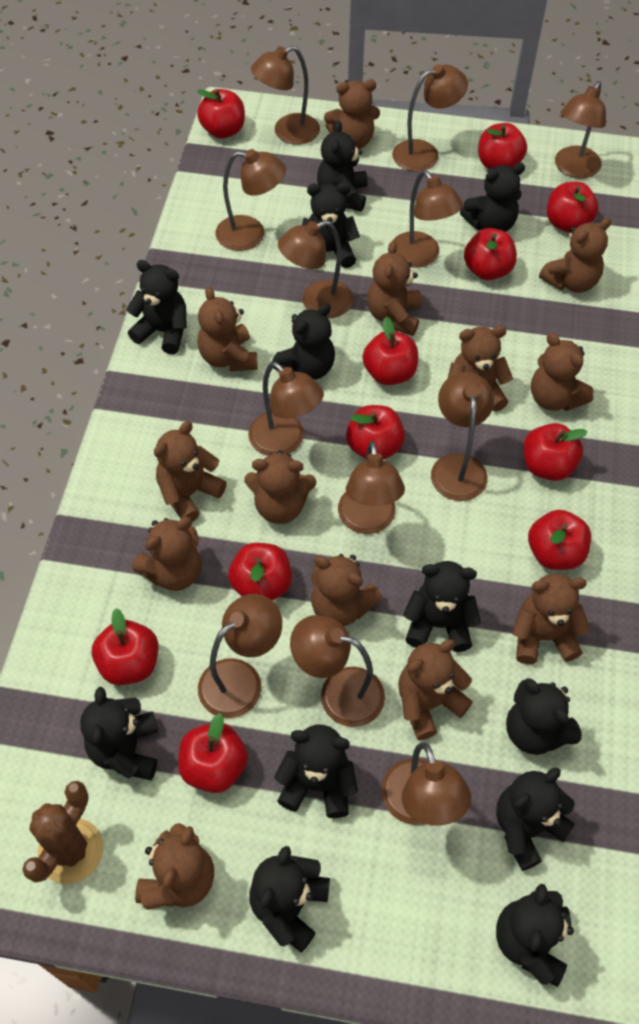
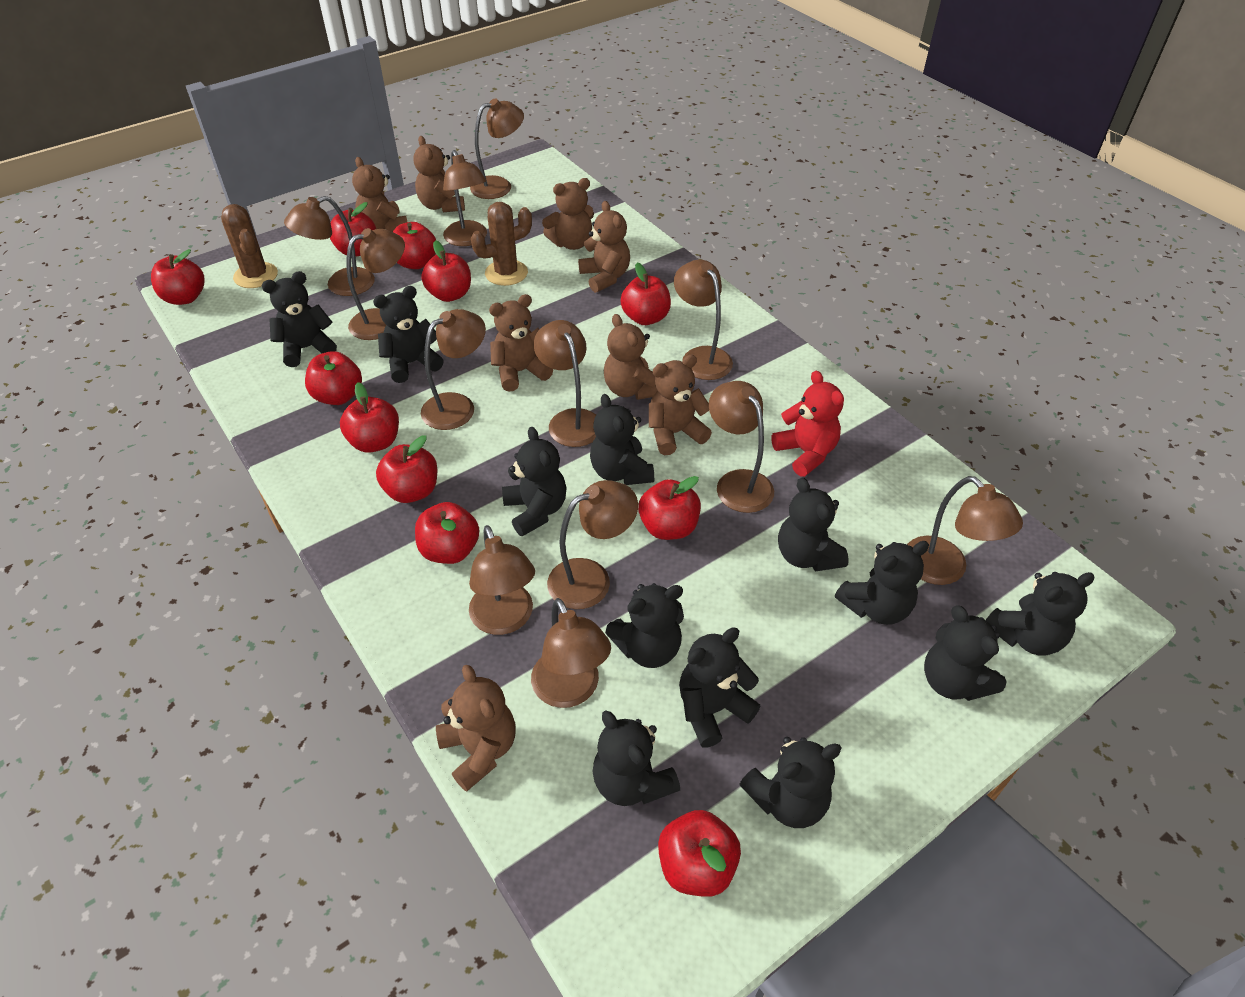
brown cactus: [22,781,103,884] = 1 -> [221,204,278,288] [471,202,532,286] = 2
brown teddy bear: [132,517,201,591] [135,823,214,910] [154,421,227,522] [197,287,258,371] [244,450,316,524] [311,554,382,626] [324,80,380,149] [367,241,421,336] [398,639,473,740] [448,326,513,412] [512,574,590,664] [531,333,594,411] [539,218,611,293] = 13 -> [352,157,407,232] [413,136,465,212] [436,664,515,792] [489,294,553,392] [542,178,594,250] [578,201,630,293] [604,314,657,400] [649,355,712,455] = 8
red teddy bear: none = 0 -> [771,371,844,477] = 1

